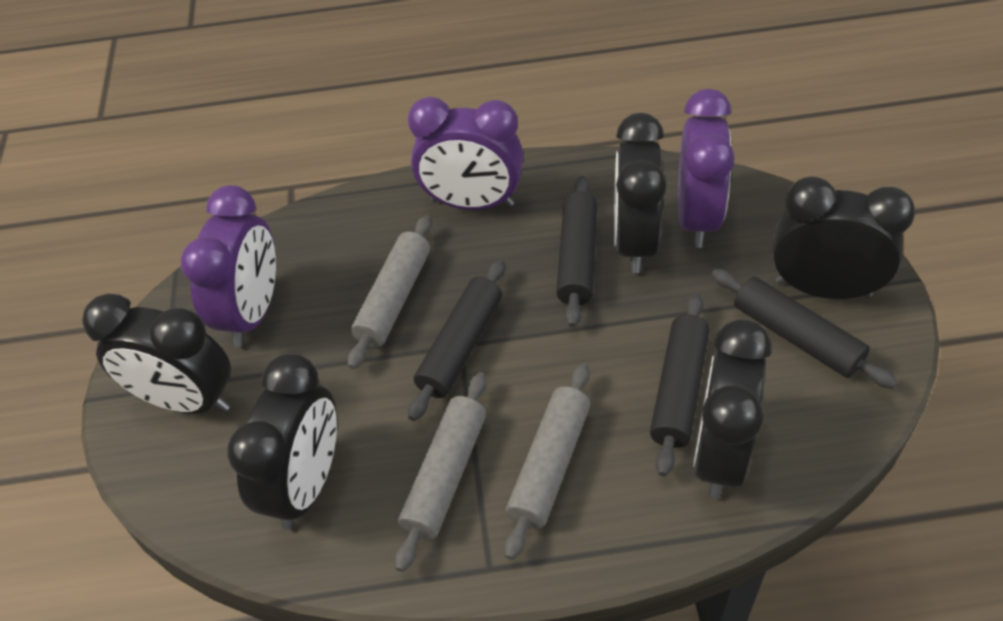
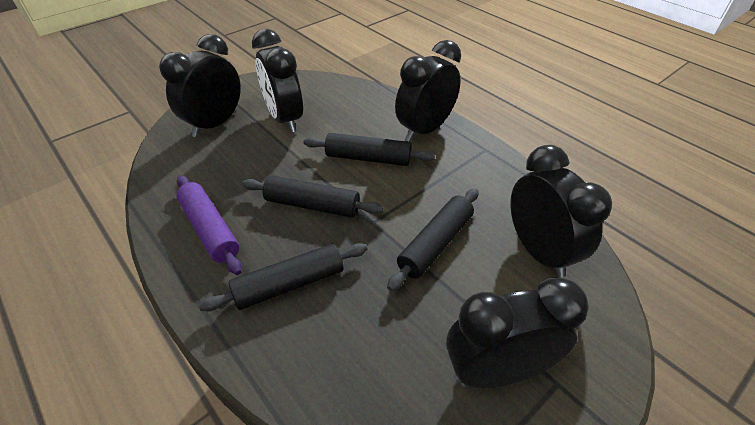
grey rolling pin: [348,215,431,369] [395,372,487,572] [504,363,590,560] = 3 -> none = 0
purple clock: [181,185,276,347] [408,97,523,210] [678,89,734,248] = 3 -> none = 0
purple rolling pin: none = 0 -> [176,175,242,275] = 1

